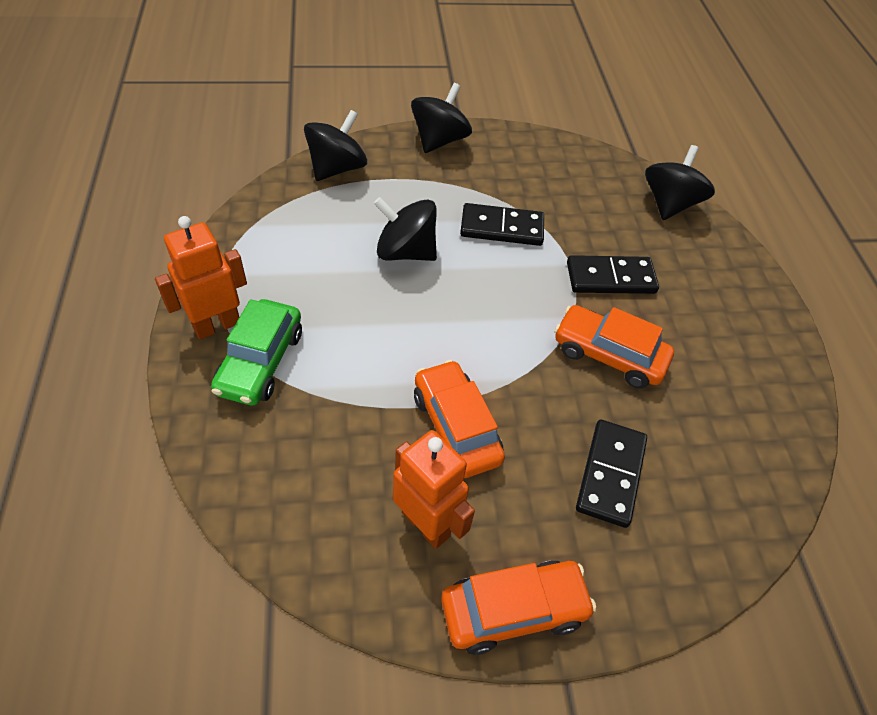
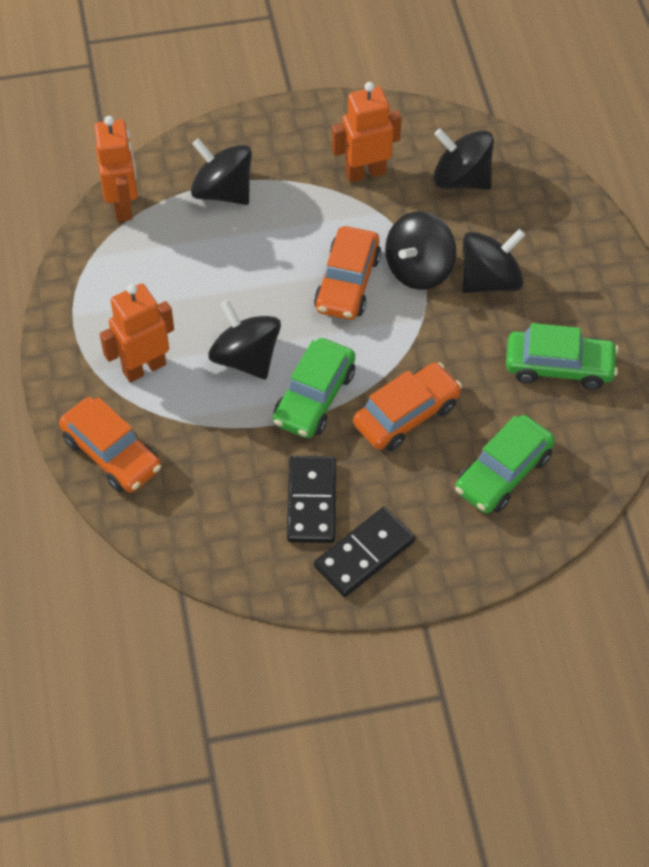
black domino: [460,203,544,246] [567,255,659,294] [576,420,647,528] = 3 -> [287,456,336,543] [314,507,415,597] = 2
black spinning top: [304,110,367,181] [374,197,437,261] [411,83,472,153] [645,145,715,220] = 4 -> [191,138,252,205] [209,300,281,379] [385,211,456,290] [434,128,494,190] [462,229,525,293] = 5
green car: [211,299,302,405] = 1 -> [273,338,355,438] [455,415,555,513] [506,323,619,390] = 3
orange robot: [155,216,247,339] [393,430,475,549] = 2 -> [94,116,138,222] [100,283,174,383] [332,82,402,183] = 3

